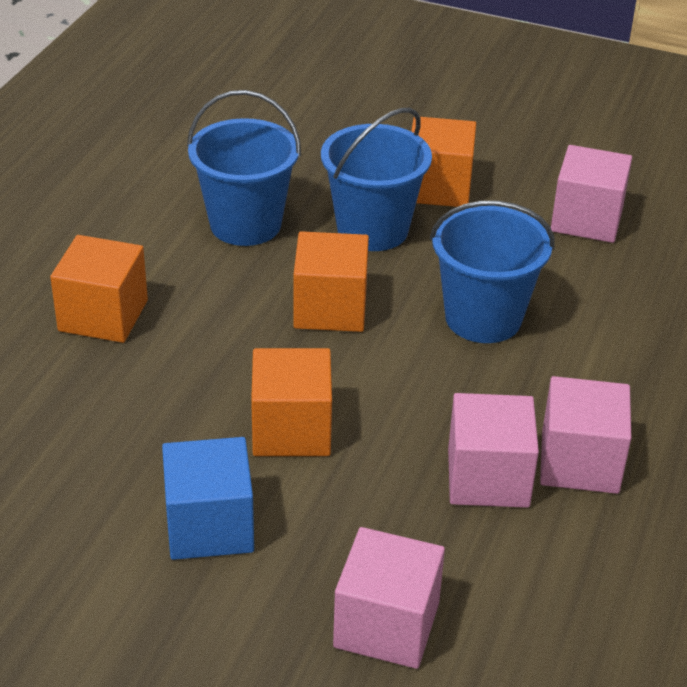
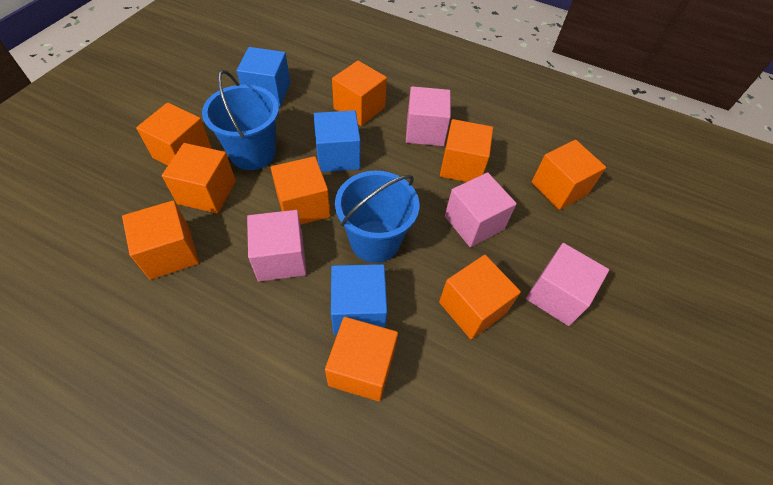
blue bucket: [187,90,301,246] [321,108,432,251] [430,201,555,343] = 3 -> [202,70,279,170] [335,171,419,263] = 2
blue cube: [162,437,254,560] = 1 -> [237,47,290,107] [314,110,360,172] [331,264,387,335] = 3
orange cube: [50,235,148,343] [251,348,332,456] [293,231,369,332] [411,117,476,207] = 4 -> [122,200,199,280] [136,103,212,166] [162,143,236,214] [271,156,330,225] [325,317,398,401] [332,61,387,126] [439,255,521,339] [440,119,493,182] [531,140,606,210] = 9

